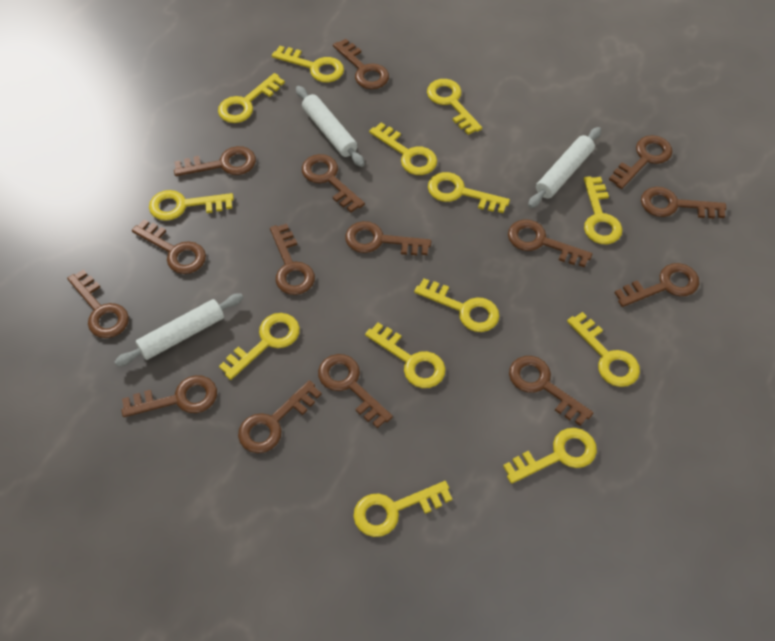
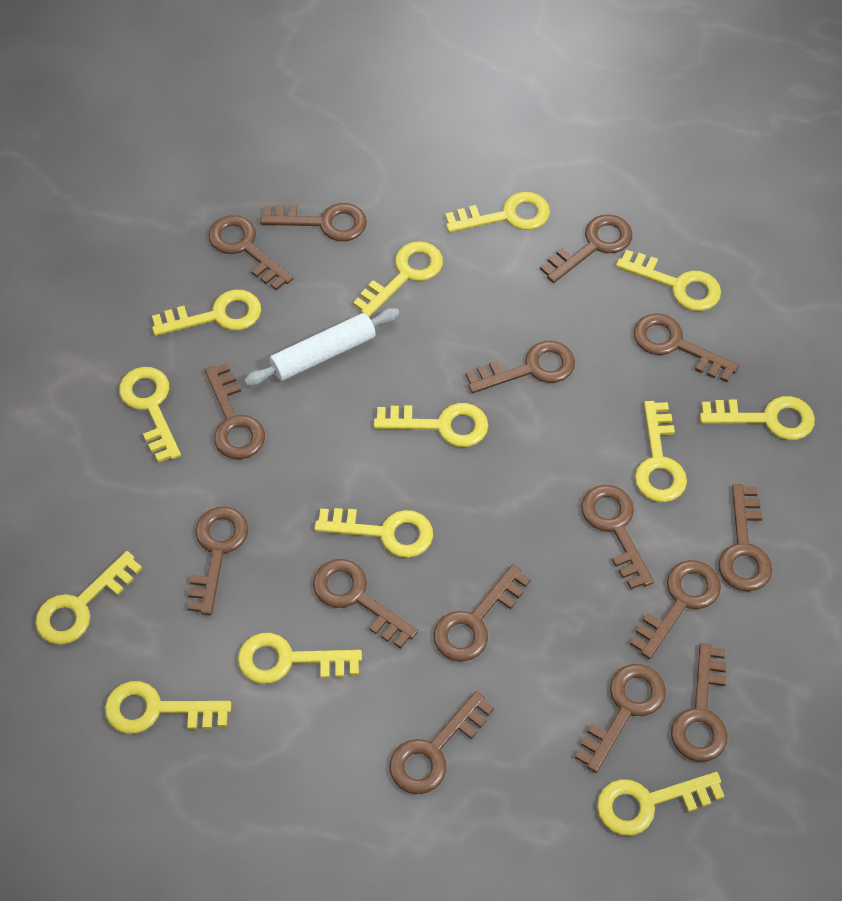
white rolling pin: [115,293,243,366] [296,86,365,167] [528,127,601,208] = 3 -> [244,308,400,386] = 1

